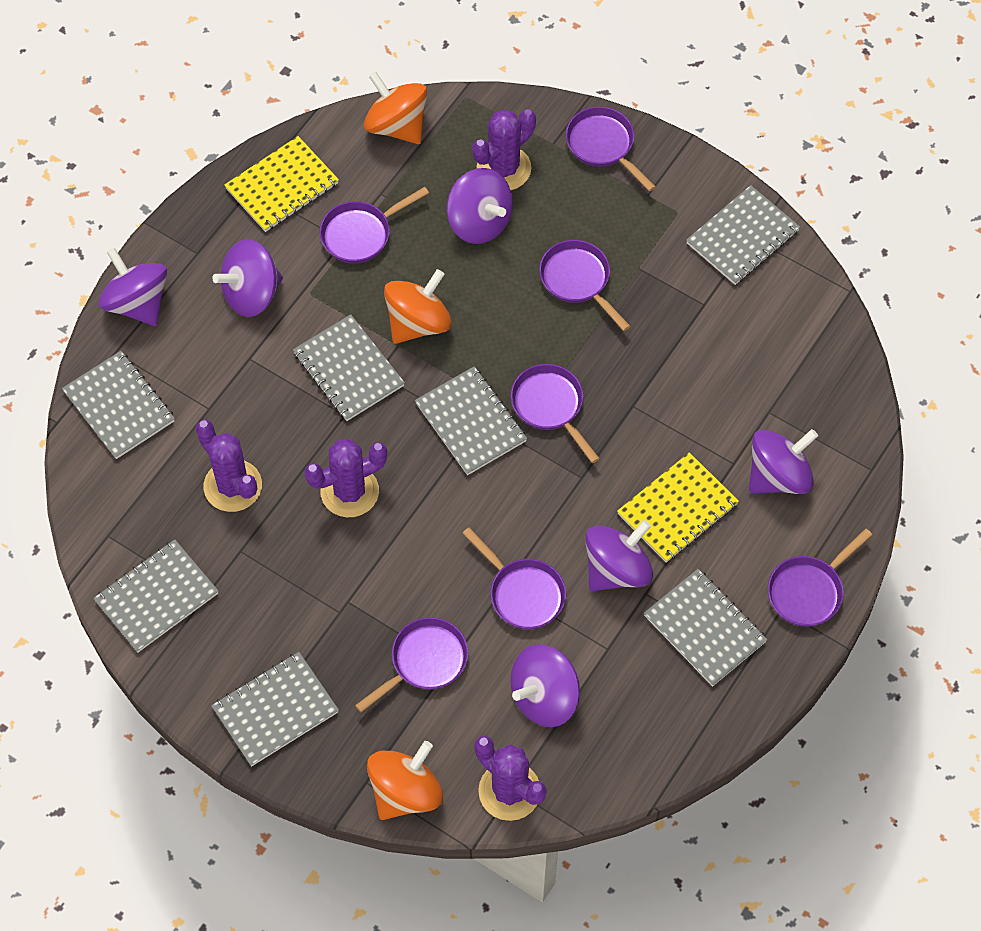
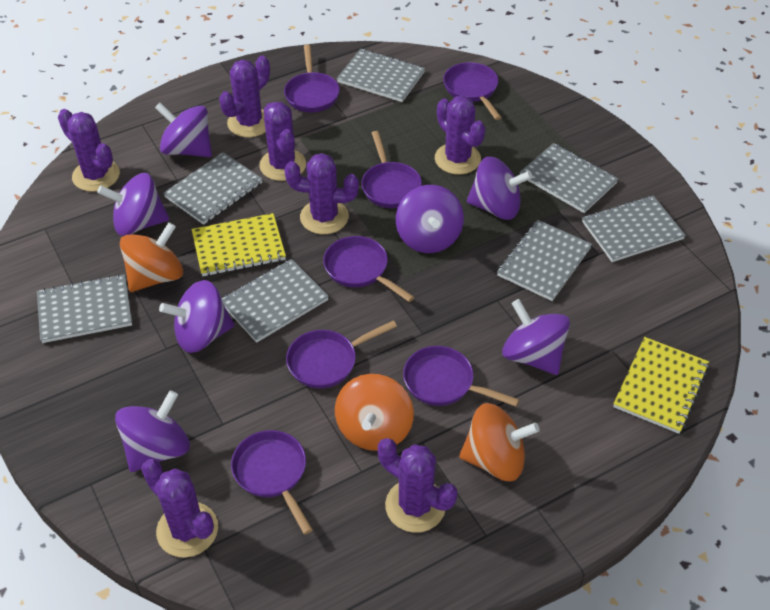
purple cactus: [195,420,262,512] [304,439,387,517] [472,109,536,190] [474,736,547,821] = 4 -> [58,109,120,192] [141,459,218,558] [219,56,270,137] [259,102,306,181] [284,153,359,234] [378,438,457,533] [435,95,485,175] = 7
purple spinning top: [98,248,167,326] [212,239,283,317] [447,168,513,244] [510,644,580,727] [585,520,653,591] [749,429,818,494] = 6 -> [97,173,169,236] [115,390,190,472] [155,102,212,157] [159,280,234,353] [396,185,464,253] [467,157,532,220] [502,299,570,375] = 7

